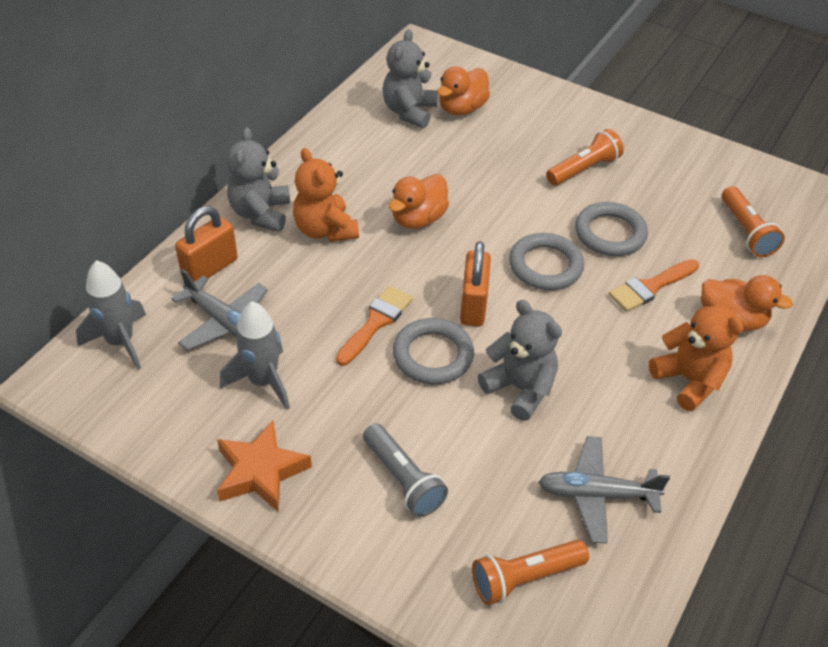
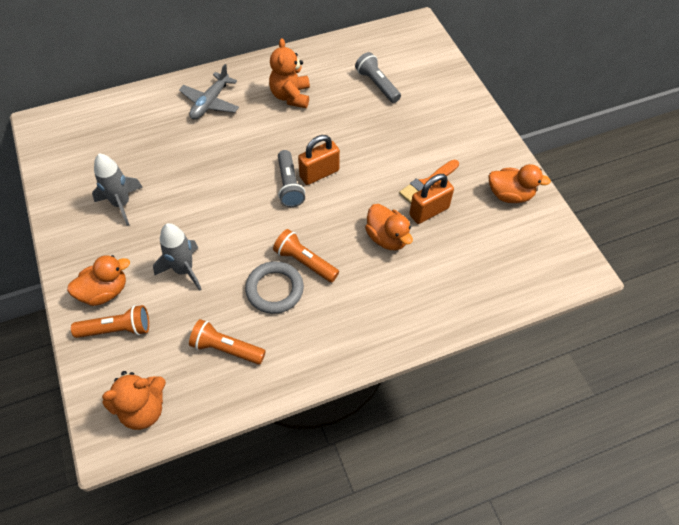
grey flashlight: [363,423,448,517] = 1 -> [278,150,305,207] [355,52,401,103] = 2
grey plane: [171,269,268,351] [539,436,670,543] = 2 -> [179,64,239,120] = 1
grey ring: [393,318,474,384] [509,233,584,290] [575,202,648,256] = 3 -> [245,261,304,314] = 1
grey teddy bear: [227,127,290,232] [382,29,438,128] [478,300,562,421] = 3 -> none = 0
orange brush: [336,286,413,366] [609,259,699,312] = 2 -> [399,160,459,204] = 1
orange star: [217,420,312,512] = 1 -> none = 0

